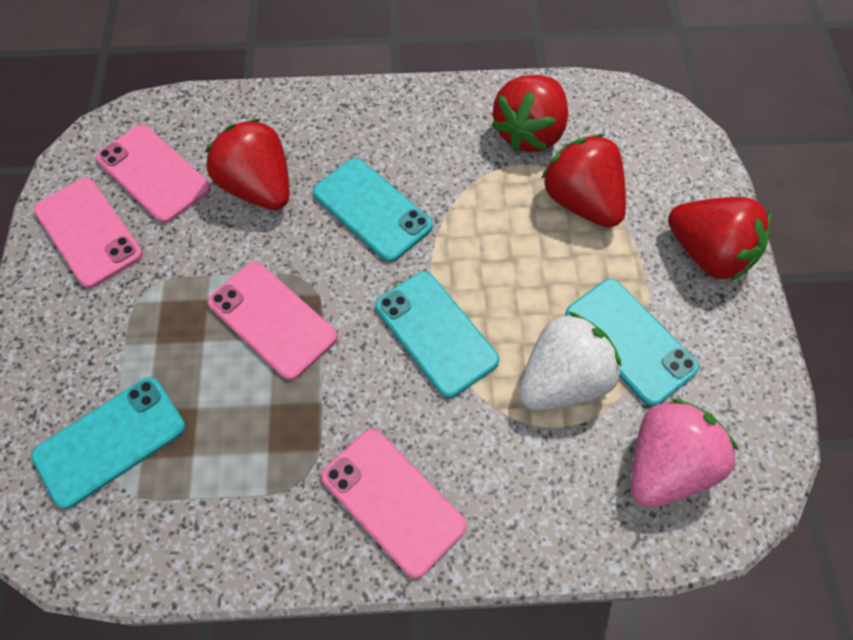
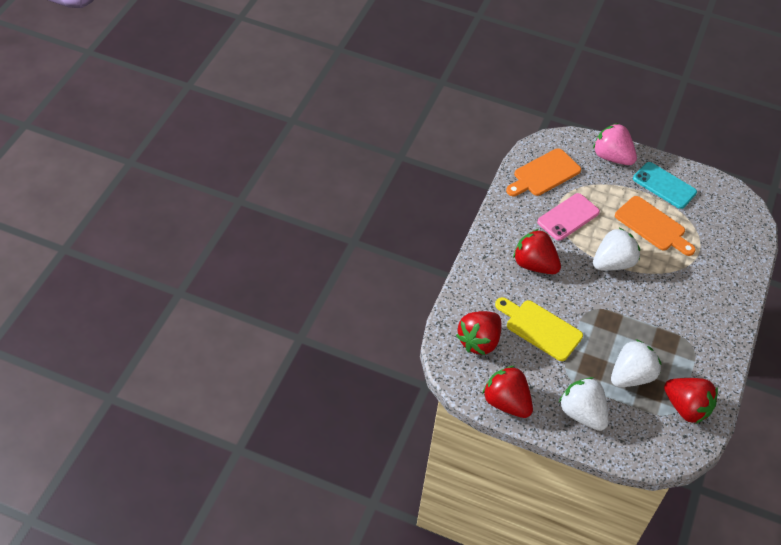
orange cutting board: none = 0 -> [506,148,581,196] [615,196,696,256] = 2
pink phone: [34,178,143,288] [96,125,211,223] [208,262,337,380] [321,429,467,578] = 4 -> [537,193,600,241] = 1
turquoise phone: [31,377,186,509] [313,158,433,262] [375,271,499,398] [565,279,699,406] = 4 -> [633,162,697,209] = 1
white strawberry: [519,311,621,411] = 1 -> [559,377,609,431] [593,228,640,271] [611,339,661,387] = 3
yellow cutting board: none = 0 -> [495,297,583,361] = 1

